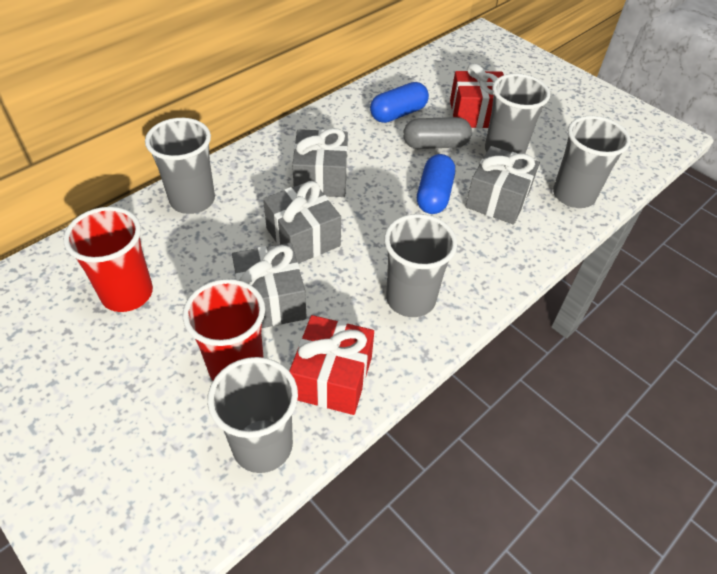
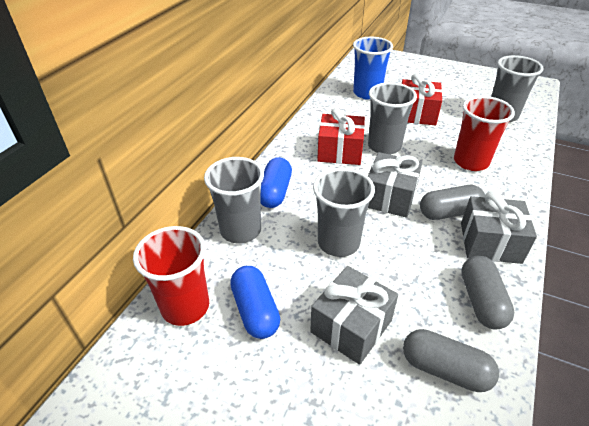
blue cup: none = 0 -> [353,37,393,100] = 1
grey capsule: [403,117,472,149] = 1 -> [403,329,499,392] [420,185,485,220] [461,256,514,330] = 3
grey cup: [145,118,215,214] [207,357,298,473] [384,214,457,317] [485,73,550,154] [553,116,631,208] = 5 -> [204,157,264,244] [313,168,375,257] [368,82,417,154] [491,55,544,122] = 4
grey gift: [232,243,307,328] [263,180,341,263] [292,128,348,197] [465,146,540,225] = 4 -> [310,266,398,365] [368,152,422,218] [461,191,537,264] = 3

